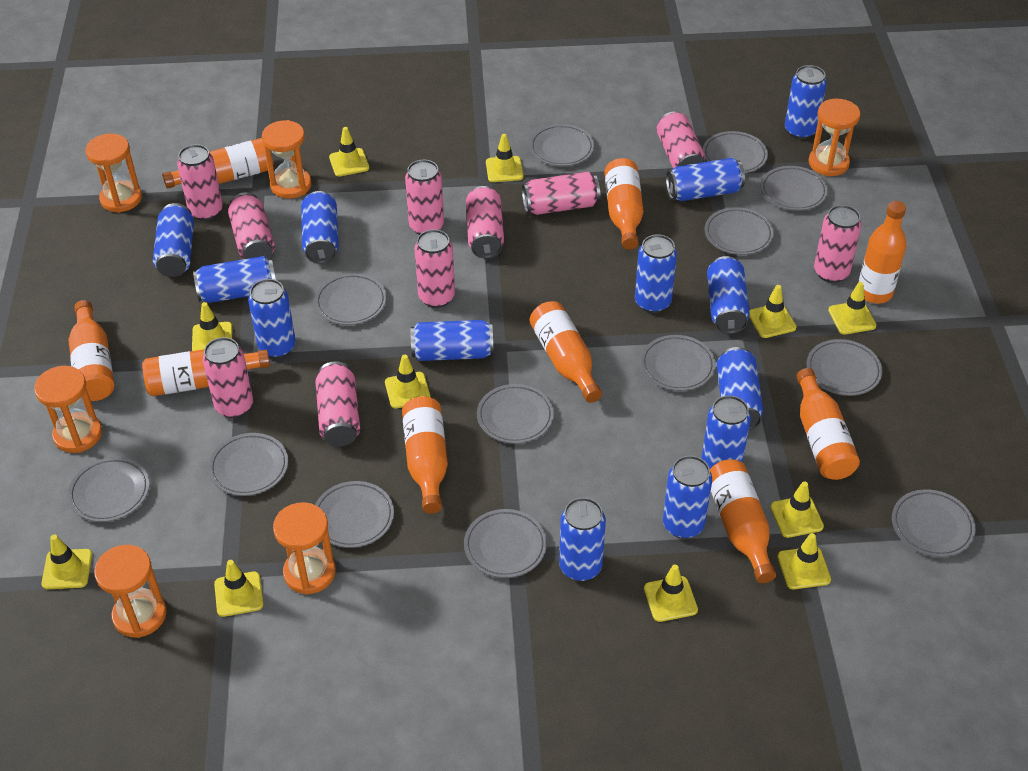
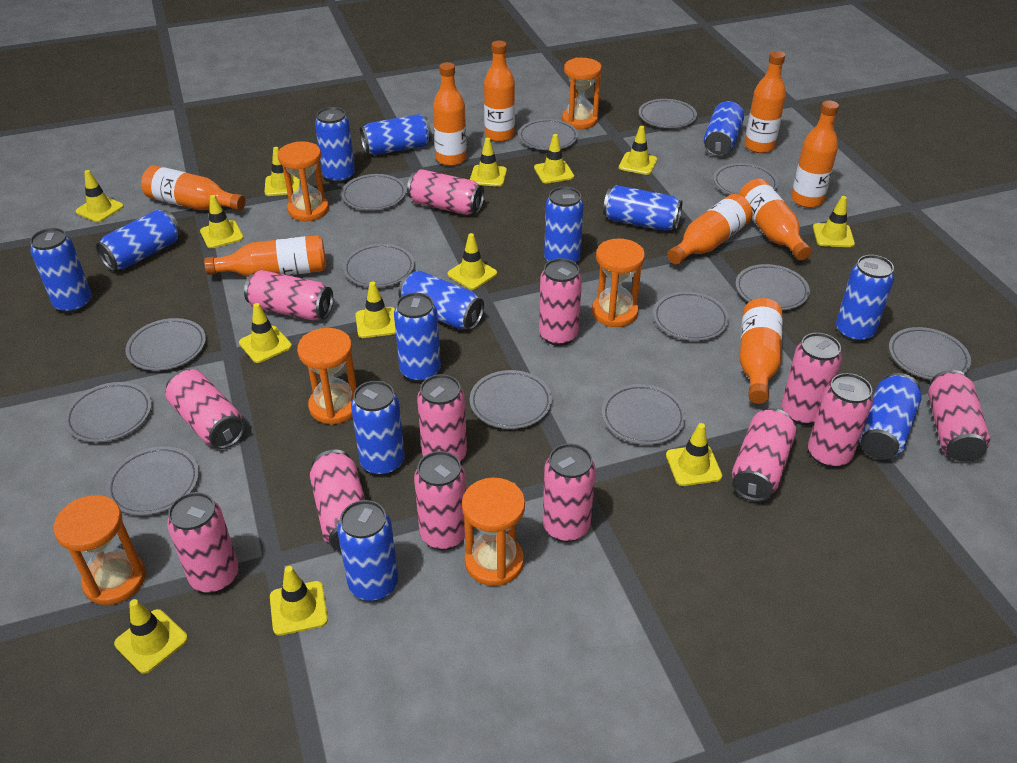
pink can: [177,144,223,221] [203,337,253,418] [228,192,275,259] [315,361,360,447] [405,160,444,235] [415,229,455,308] [466,186,504,258] [522,172,600,215] [656,112,705,169] [814,205,862,283] = 10 -> [165,369,245,449] [167,492,239,593] [244,270,333,320] [310,450,365,551] [407,169,484,215] [414,451,466,550] [417,374,467,462] [539,258,582,346] [543,443,596,542] [732,408,797,502] [781,333,842,425] [808,373,873,468] [928,370,991,462] = 13
yellow traffic cone: [41,534,92,589] [192,302,232,351] [214,560,263,617] [329,127,369,177] [385,354,431,409] [486,134,523,182] [644,565,698,622] [749,285,797,338] [770,481,824,538] [777,533,831,589] [828,282,876,335] = 11 -> [76,170,124,222] [114,599,188,674] [200,195,244,249] [239,303,292,363] [265,147,300,196] [270,566,328,636] [355,281,396,338] [447,233,497,290] [470,138,507,187] [534,134,574,183] [619,126,657,175] [666,423,722,486] [813,196,855,247] = 13

